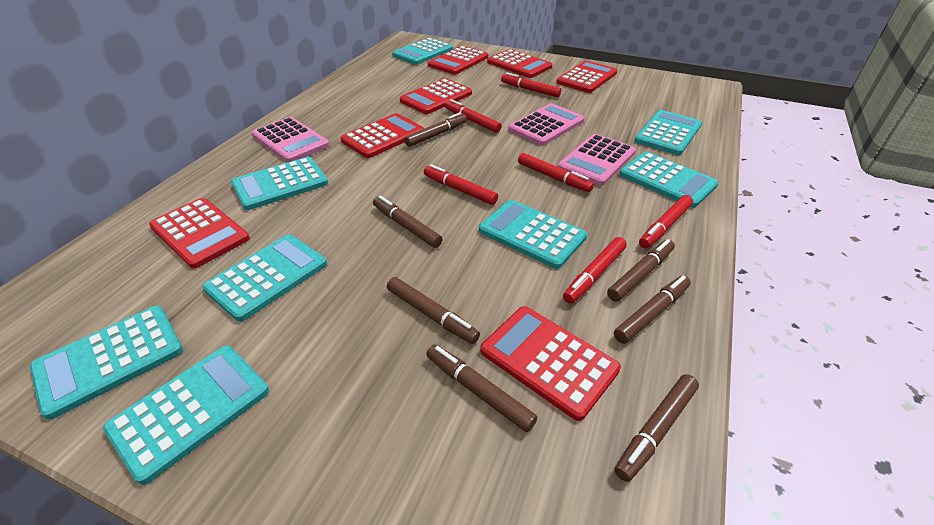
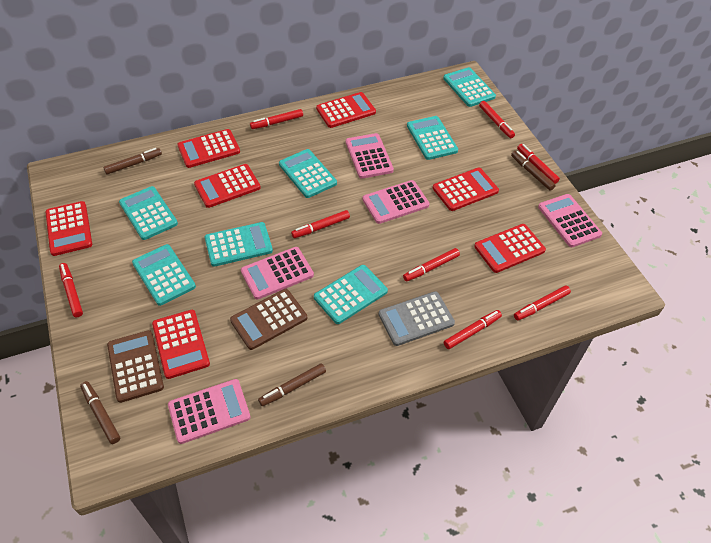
brown calculator: none = 0 -> [107,330,164,403] [230,289,307,350] = 2
brown marker: [373,195,443,248] [387,277,480,344] [404,112,467,147] [426,344,537,432] [607,239,675,302] [614,275,691,344] [615,374,699,482] = 7 -> [80,381,120,444] [103,148,162,175] [258,363,326,406] [511,151,556,191] = 4
grey calculator: none = 0 -> [379,291,455,346] = 1
pink calculator: [252,117,330,162] [508,103,585,146] [558,134,636,186] = 3 -> [168,379,251,444] [241,247,314,299] [346,133,394,179] [362,180,430,224] [538,194,602,247] = 5
red marker: [424,164,498,205] [445,99,502,133] [501,73,561,97] [518,153,594,192] [563,237,627,304] [639,195,693,248] = 6 -> [59,263,83,317] [250,109,303,129] [291,210,350,238] [403,248,460,282] [444,310,502,349] [479,101,515,138] [514,286,571,321] [517,144,560,184] = 8
turquoise calculator: [30,306,183,420] [103,346,269,485] [202,234,327,322] [231,157,328,210] [392,38,453,65] [479,200,587,269] [619,152,719,208] [634,110,702,155] = 8 -> [119,186,178,240] [132,244,196,306] [205,222,273,267] [279,149,337,198] [314,265,388,324] [407,116,458,160] [443,67,496,107] = 7

